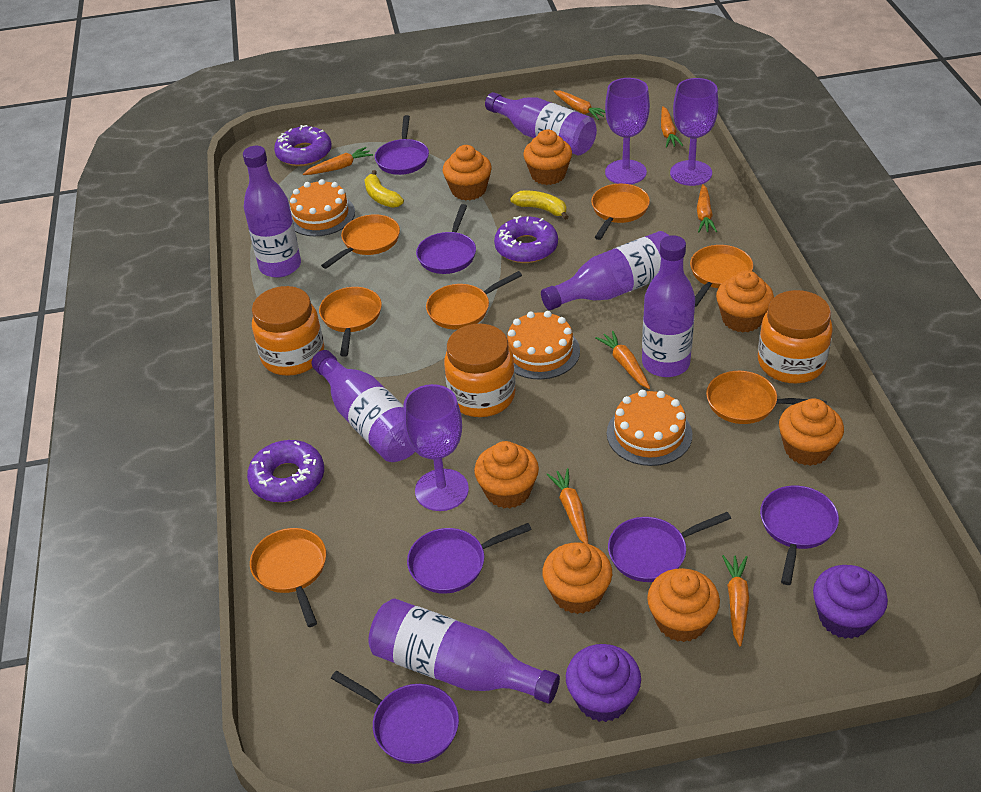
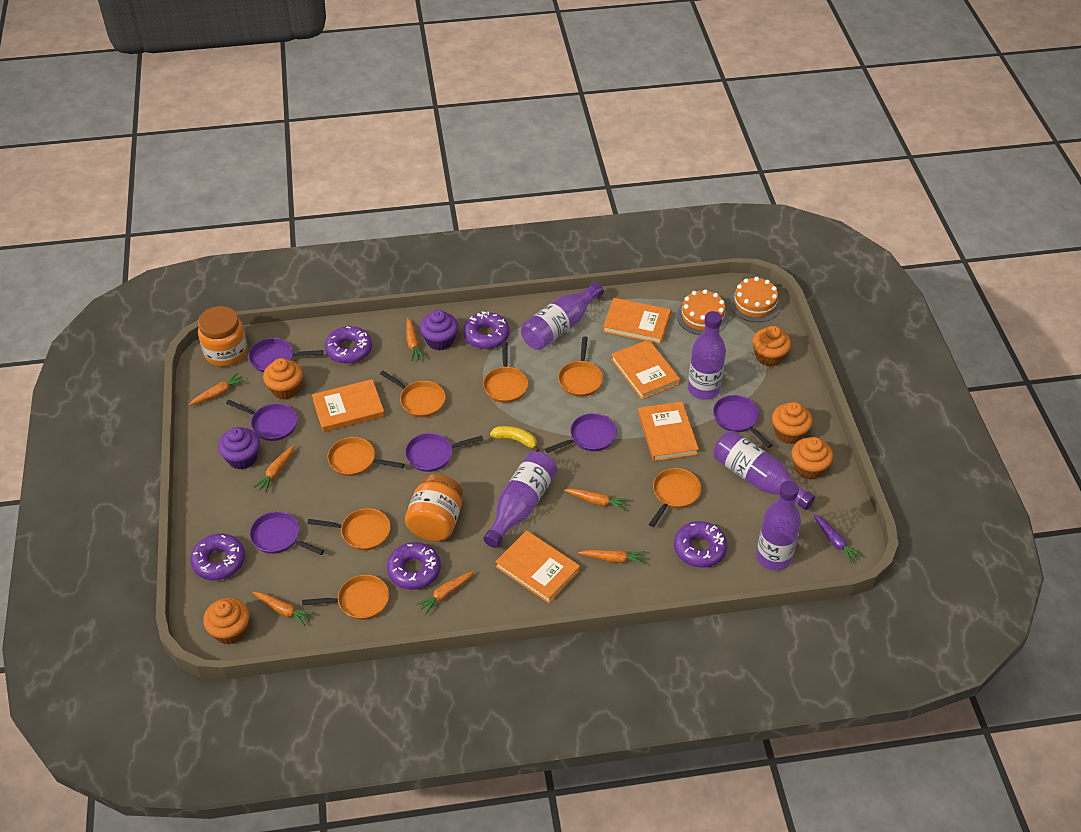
orange book: none = 0 -> [312,379,385,432] [495,530,580,603] [603,298,671,344] [611,339,681,400] [638,401,699,461] = 5
orange cake: [290,179,355,236] [507,311,580,380] [607,390,692,466] = 3 -> [677,289,729,335] [729,277,781,322] = 2
orange cupcake: [443,145,492,200] [474,441,539,509] [523,130,572,185] [542,543,612,614] [647,568,720,642] [716,270,774,332] [779,398,844,466] = 7 -> [203,598,249,645] [263,358,303,400] [752,326,791,367] [772,402,813,444] [791,437,833,480] = 5
orange jar: [252,286,324,376] [444,324,515,417] [758,290,833,383] = 3 -> [198,306,248,366] [405,474,463,541] = 2
purple bottle: [243,146,301,278] [312,350,415,462] [368,599,560,704] [485,92,597,155] [541,231,670,310] [642,235,695,377] = 6 -> [483,452,557,548] [521,282,604,350] [688,311,726,400] [713,430,815,510] [756,481,801,570] = 5
purple carrot: none = 0 -> [813,514,862,563] = 1
purple donut: [247,440,324,503] [274,125,332,166] [494,216,558,263] = 3 -> [190,533,245,580] [325,326,372,364] [387,542,441,590] [463,311,510,349] [674,521,727,567] = 5
purple goblet: [403,384,469,511] [605,78,650,184] [670,78,718,186] = 3 -> none = 0
yellow banana: [364,170,404,208] [510,190,569,220] = 2 -> [490,426,539,452] = 1

